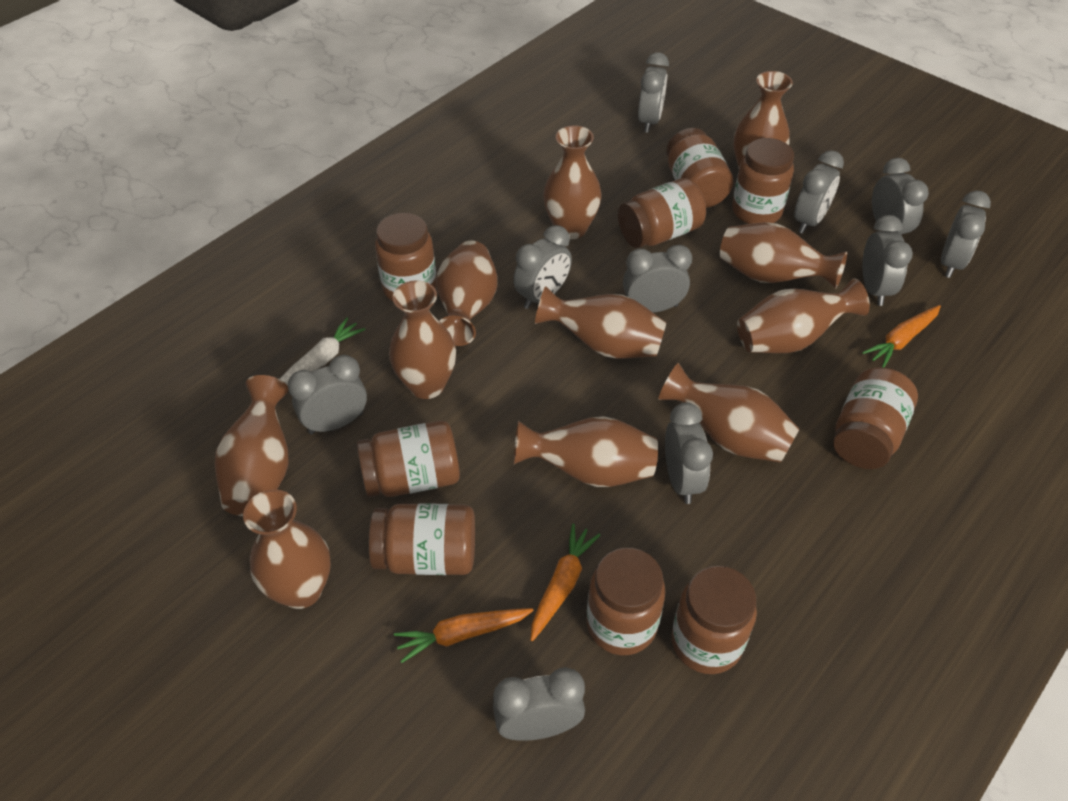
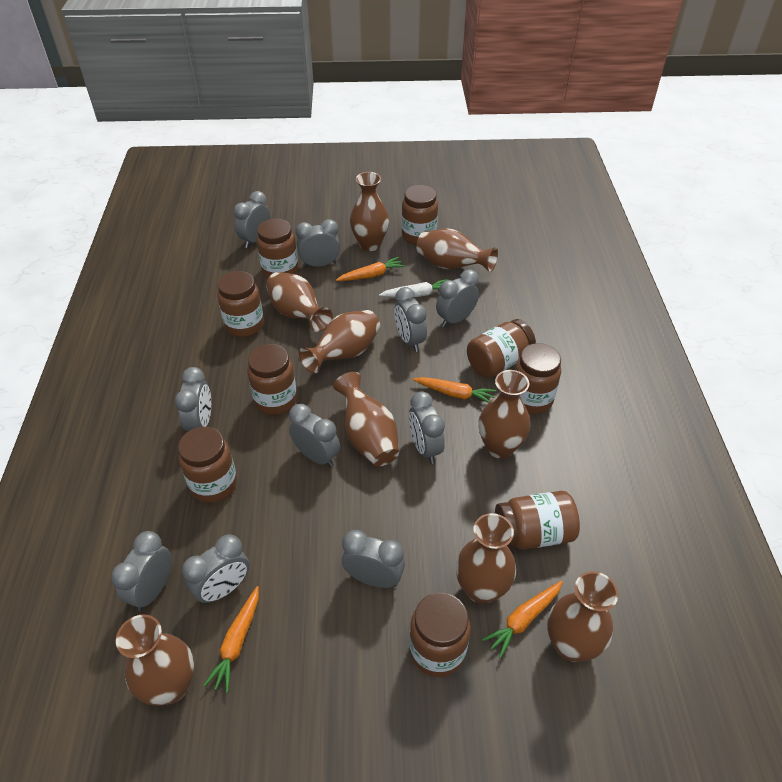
brown vase: [214,375,289,516] [243,489,331,609] [389,280,456,399] [436,241,497,346] [513,416,658,487] [535,286,667,359] [543,125,601,239] [658,363,799,463] [720,222,847,289] [734,71,793,168] [737,278,870,353] = 11 -> [116,614,194,706] [266,272,333,332] [299,310,380,374] [333,372,399,466] [350,172,389,251] [416,228,498,272] [456,513,516,604] [479,370,530,459] [547,571,618,662] = 9
orange carrot: [394,608,534,663] [531,524,600,641] [862,305,941,368] = 3 -> [203,586,259,693] [336,257,405,281] [413,377,496,403] [482,581,563,659] = 4

